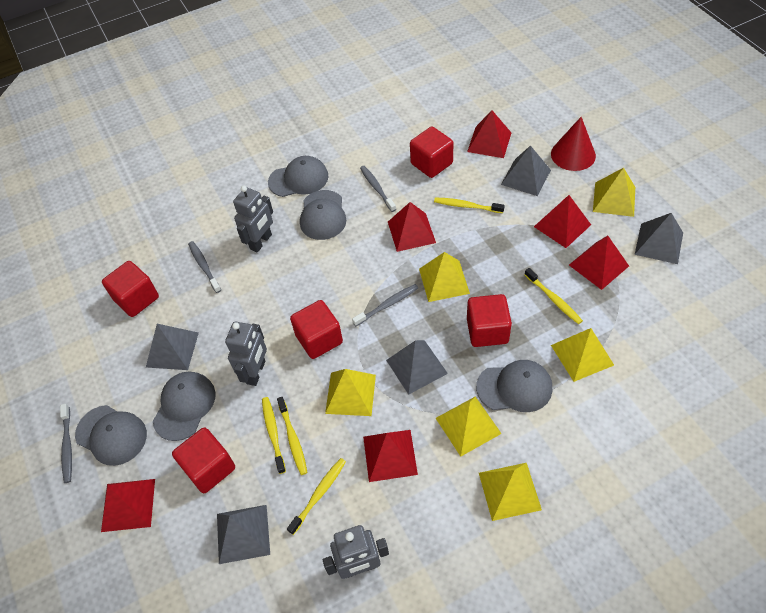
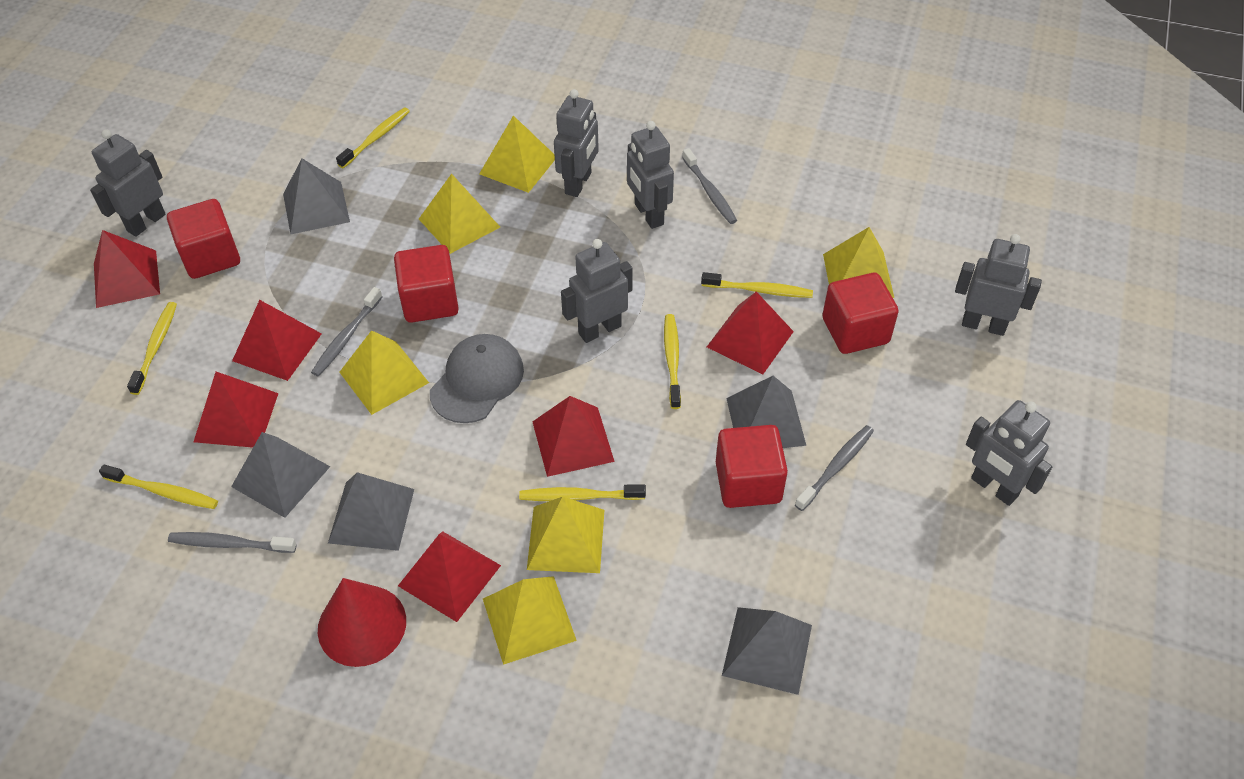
grey cap: [75,405,147,466] [153,372,215,441] [268,156,328,197] [300,190,346,240] [476,360,552,412] = 5 -> [430,334,524,423] = 1
grey robot: [225,322,267,386] [233,186,273,253] [323,525,389,579] = 3 -> [90,129,166,237] [554,89,599,197] [561,239,632,343] [627,121,674,229] [955,234,1042,336] [966,400,1052,506] = 6
red cube: [102,261,159,317] [172,428,235,493] [290,300,343,359] [410,127,453,178] [467,294,512,347] = 5 -> [167,199,240,279] [394,245,459,323] [716,425,788,508] [822,273,899,354] = 4
yellow toothbrush: [262,397,286,474] [277,397,308,475] [287,458,346,535] [434,198,505,213] [525,268,583,324] = 5 -> [99,465,218,509] [127,302,177,395] [336,107,410,168] [519,484,646,501] [664,314,681,409] [701,272,813,298] = 6

